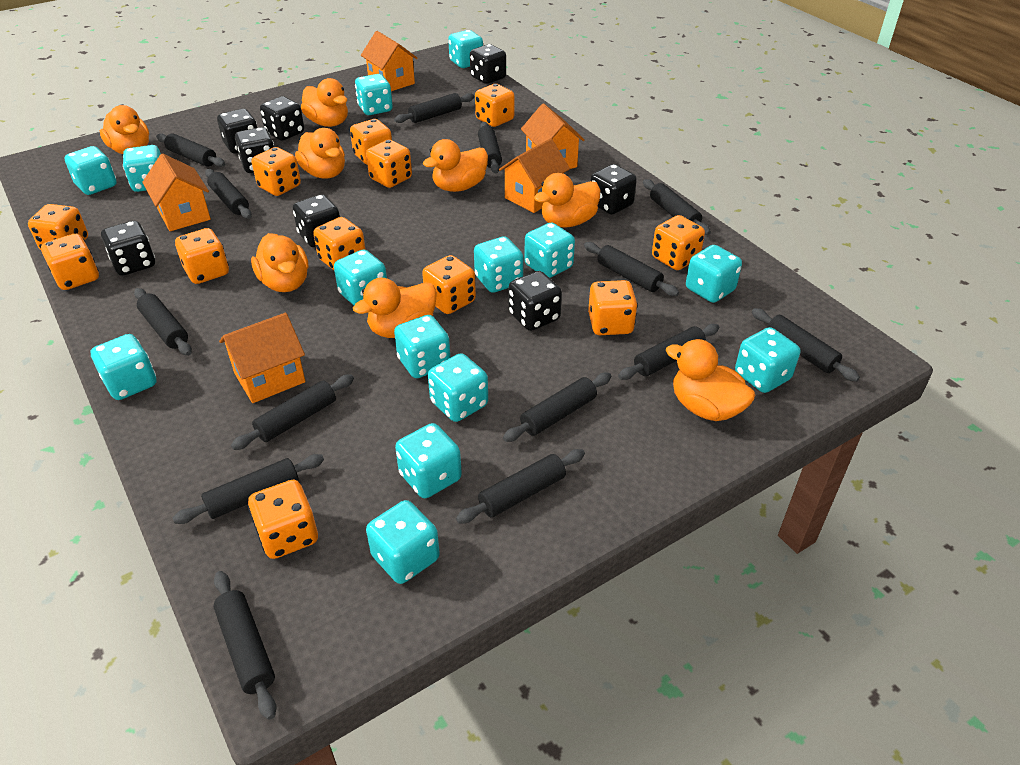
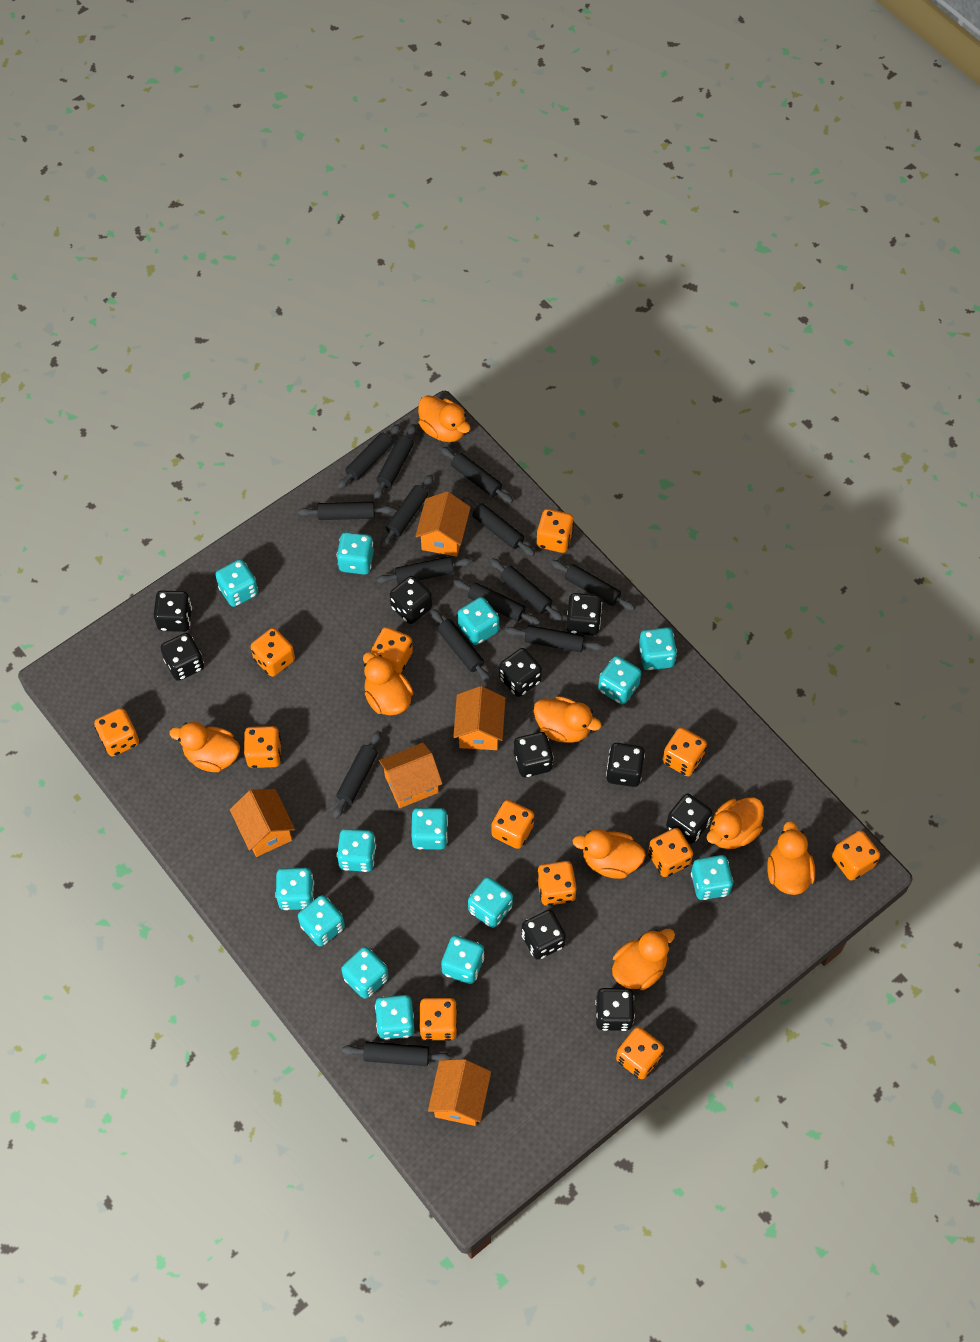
black dice: [101,221,155,276] [217,108,257,153] [235,127,274,173] [260,96,304,141] [293,194,340,247] [470,44,506,84] [509,271,562,331] [590,164,637,214] = 8 -> [154,591,192,632] [161,633,204,681] [390,576,432,624] [499,648,542,697] [514,732,553,777] [521,910,566,960] [566,593,602,635] [595,988,635,1031] [606,743,645,787] [666,794,712,844] = 10

